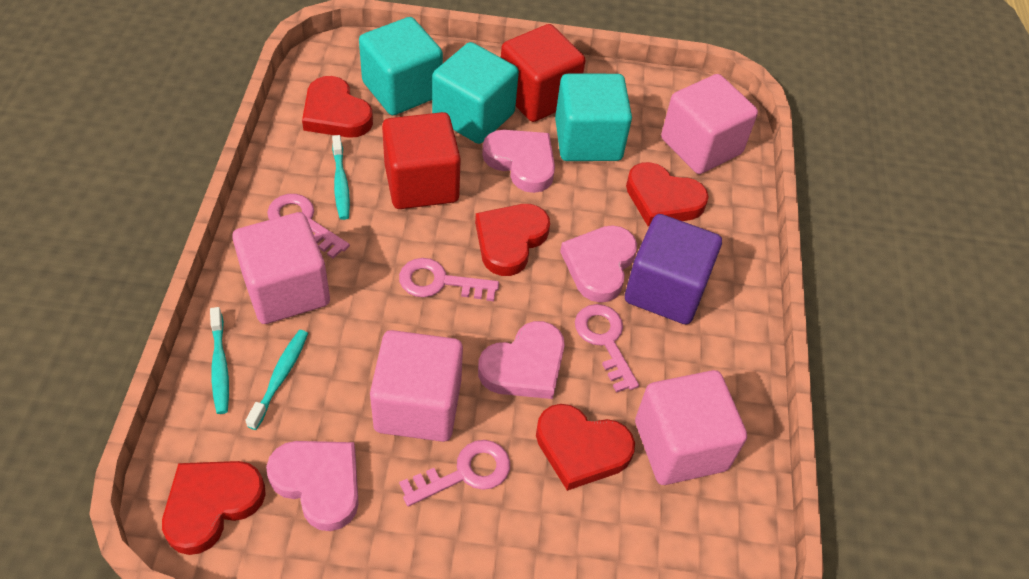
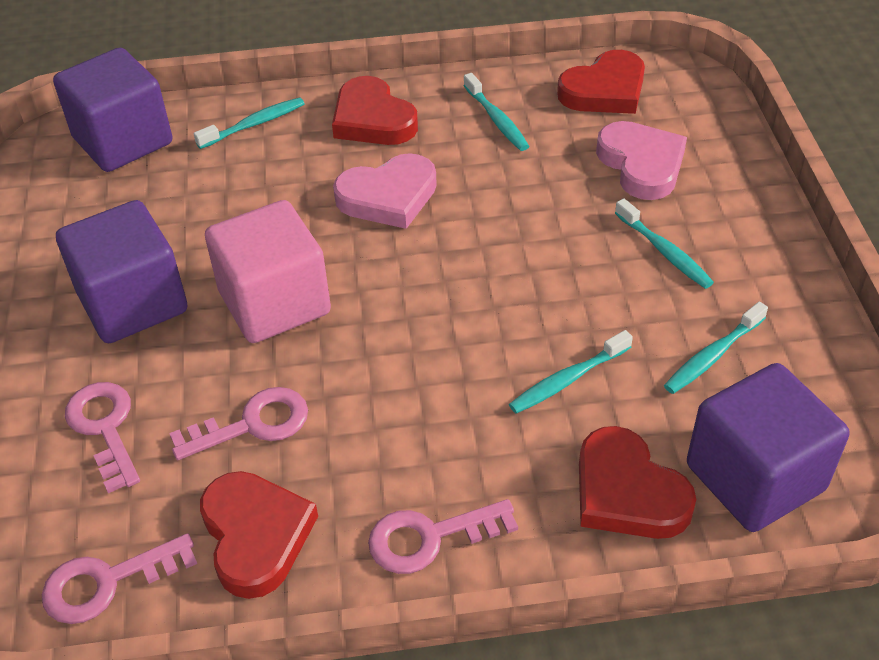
pink cube: [232,212,330,324] [370,330,463,442] [635,370,747,485] [661,74,758,174] = 4 -> [205,200,331,343] = 1
pink heart: [266,441,359,531] [478,321,565,399] [482,130,555,193] [560,225,637,303] = 4 -> [333,153,437,229] [596,121,687,200] = 2
purple cube: [625,214,722,325] = 1 -> [53,48,172,172] [56,200,187,343] [687,363,849,532] = 3
red cube: [382,112,461,209] [501,24,585,122] = 2 -> none = 0
red heart: [162,461,266,555] [302,76,373,138] [475,204,550,276] [536,404,635,491] [626,162,709,226] = 5 -> [200,471,318,599] [332,76,418,145] [557,50,645,114] [579,426,696,539] = 4
turquoise cube: [359,17,443,115] [432,42,519,144] [555,74,632,161] = 3 -> none = 0
turquoise toothbrush: [210,307,229,414] [245,330,308,430] [332,135,350,220] = 3 -> [194,97,305,149] [463,73,529,151] [509,330,633,414] [615,198,714,289] [664,302,768,394] = 5

